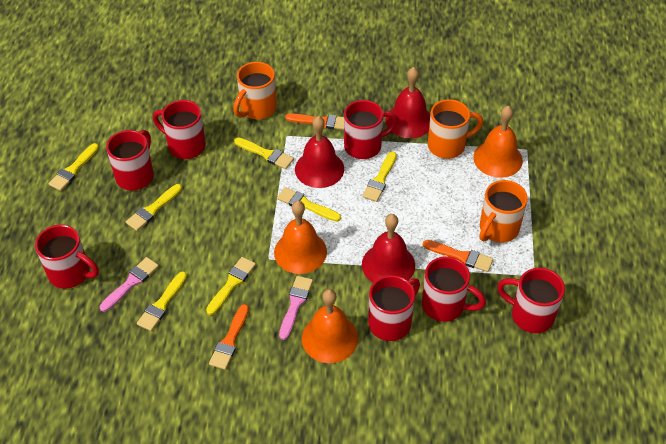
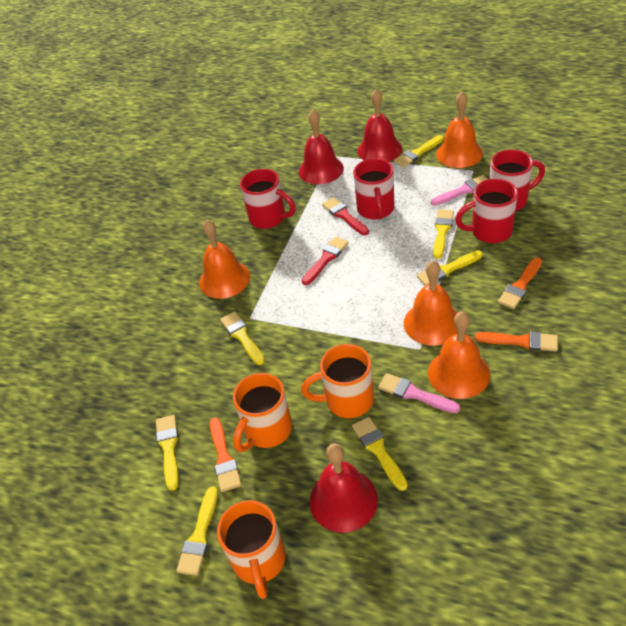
orange bell: [274,201,327,274] [302,289,358,363] [473,106,523,178] = 3 -> [199,220,250,299] [404,261,457,346] [428,311,490,399] [436,92,483,168] = 4
red brush: none = 0 -> [302,237,349,285] [322,197,369,235] = 2
red mug: [35,225,99,289] [106,130,154,190] [153,100,206,159] [344,100,398,159] [368,275,420,341] [422,256,486,322] [497,268,565,333] = 7 -> [240,169,296,229] [353,158,395,220] [455,179,518,243] [489,150,545,211] = 4

